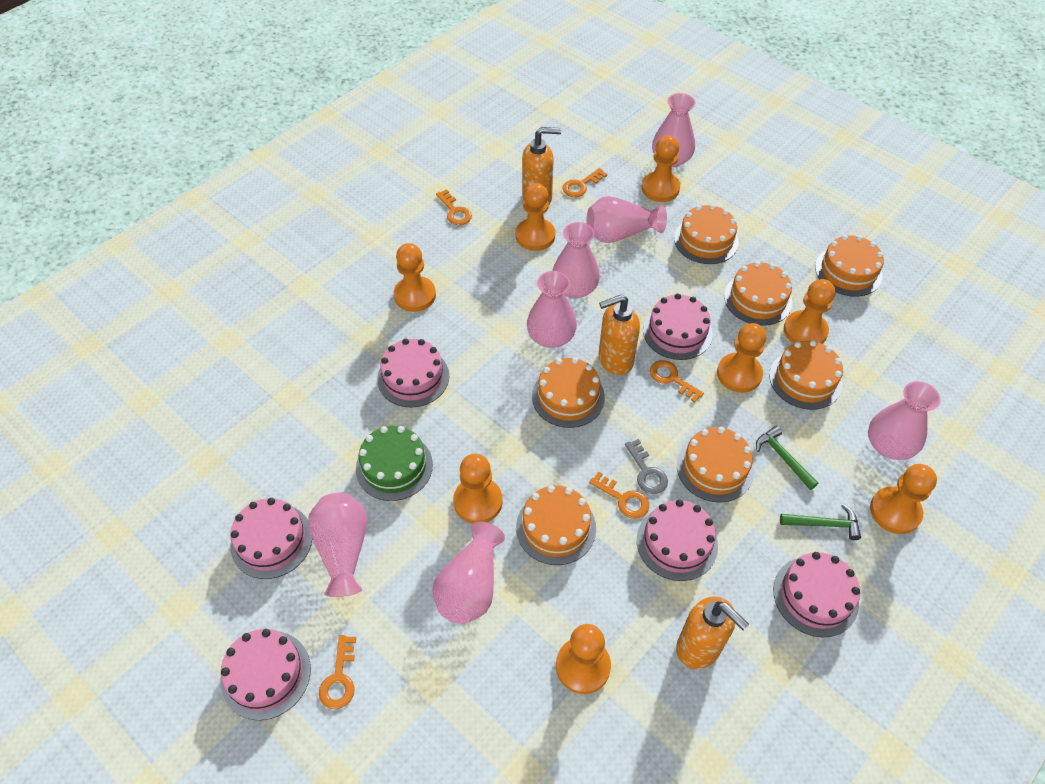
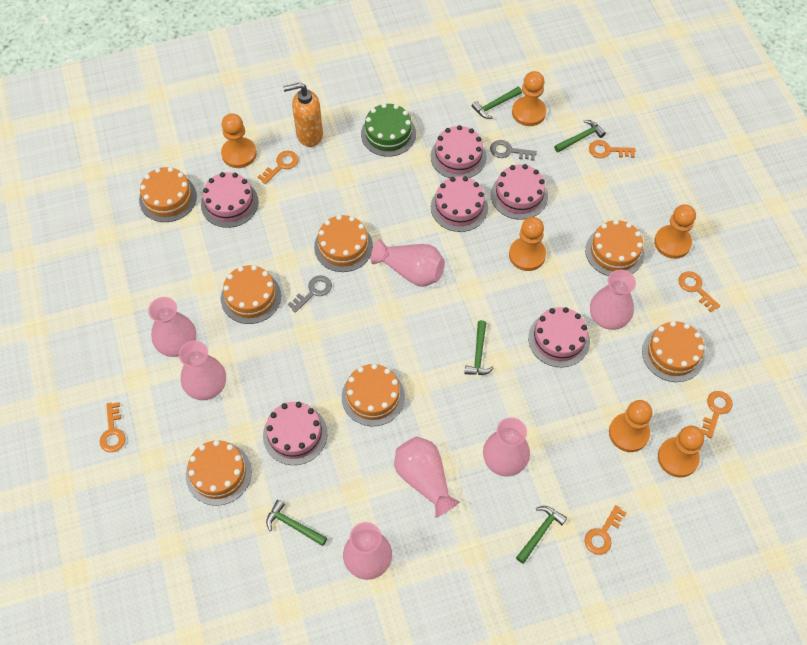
green hammer: [756,426,818,490] [780,504,861,540] = 2 -> [266,500,327,546] [464,320,494,375] [471,87,522,119] [516,506,567,564] [554,120,606,152] = 5
grey key: [625,439,668,494] = 1 -> [288,275,332,313] [490,140,537,161] = 2
orange key: [319,635,356,709] [436,189,472,225] [563,168,607,197] [589,471,649,519] [650,360,704,403] = 5 -> [100,402,126,452] [258,151,299,184] [584,505,627,555] [589,140,636,158] [678,271,720,312] [701,391,733,438] = 6
orange pawn: [393,243,436,312] [453,454,502,524] [516,183,555,251] [556,624,611,694] [642,135,680,202] [717,323,766,393] [784,279,835,344] [870,464,937,534] = 8 -> [221,113,257,168] [509,217,546,271] [512,71,546,126] [609,400,653,452] [654,204,696,259] [658,425,704,478] = 6
orange soap dispenser: [522,127,561,204] [598,294,640,375] [676,597,749,669] = 3 -> [283,82,323,147] = 1

